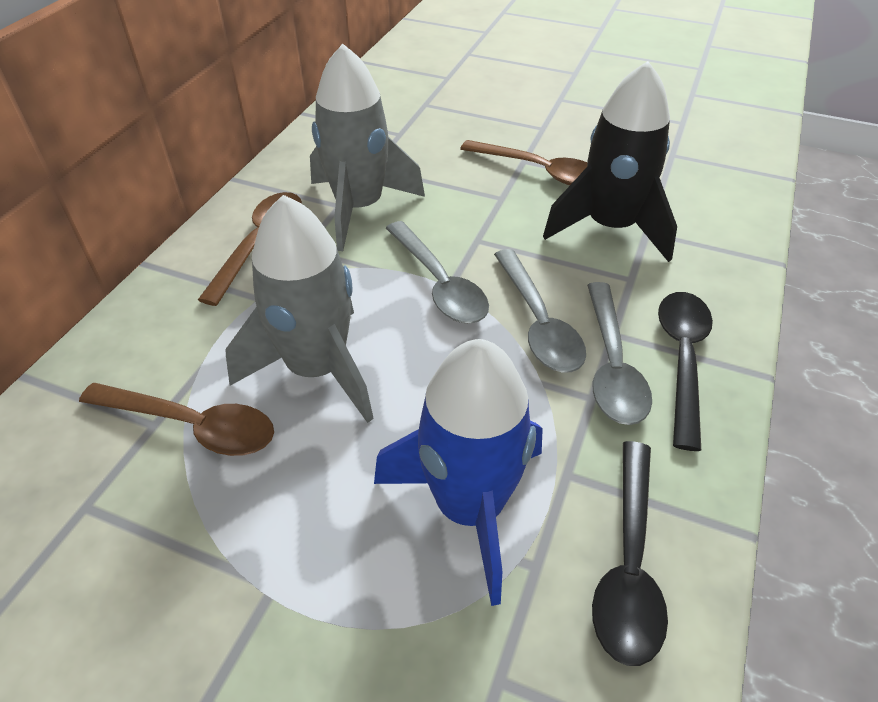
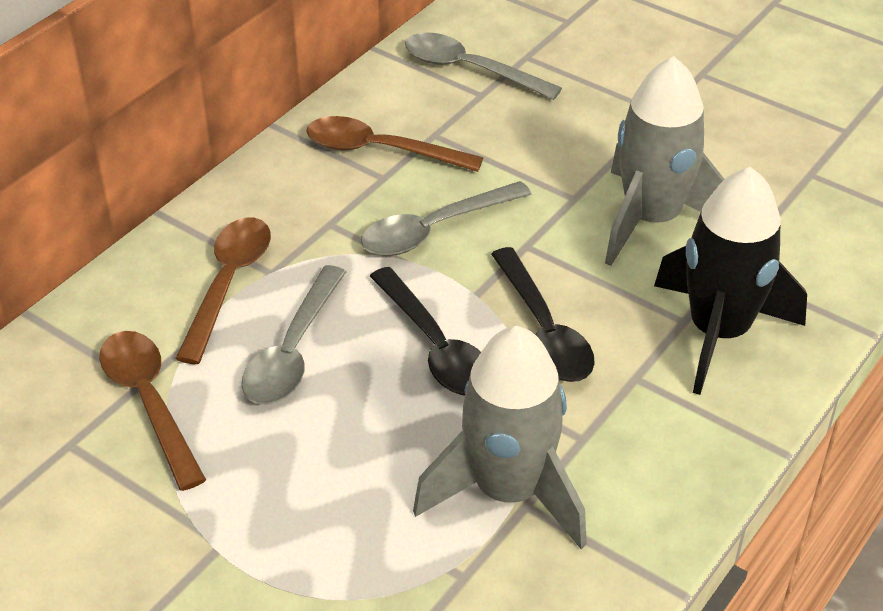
blue rocket: [374,339,543,606] = 1 -> none = 0

